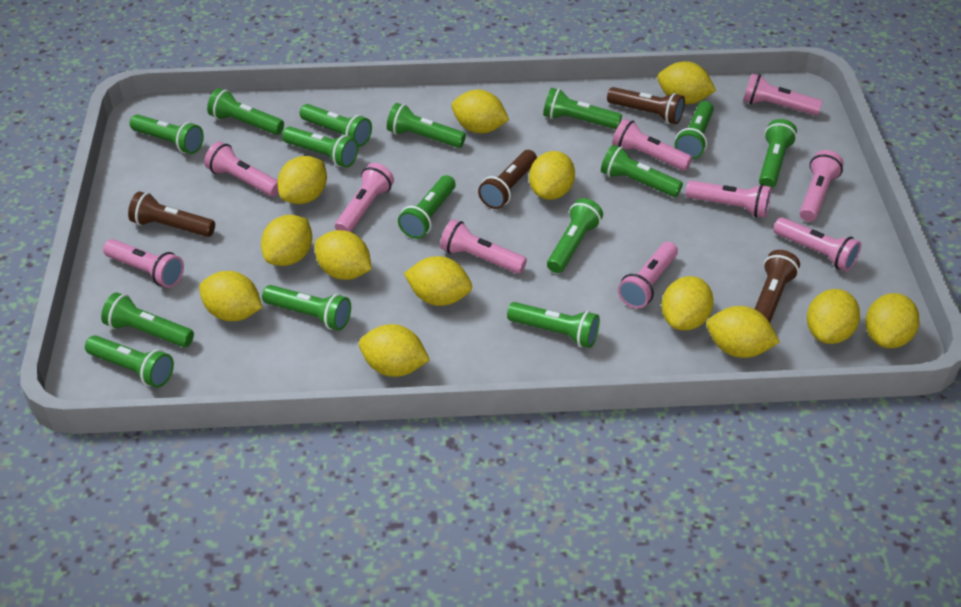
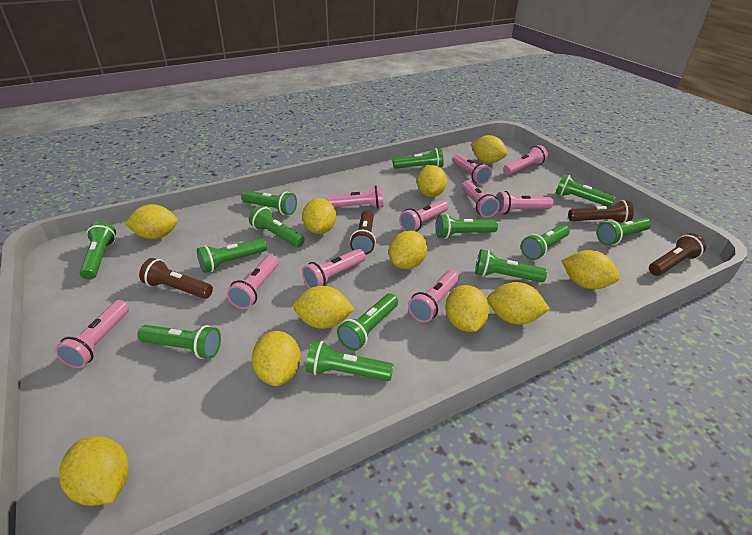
green flashlight: [85,335,174,388] [101,292,194,347] [130,114,204,154] [207,88,284,135] [262,285,351,330] [282,127,358,168] [300,104,372,147] [387,103,466,148] [398,175,456,239] [507,302,600,348] [543,88,622,129] [547,198,603,273] [601,145,683,197] [675,101,714,159] [759,119,797,188] = 15 -> [80,222,116,280] [137,325,221,359] [197,238,267,273] [241,191,297,215] [249,205,305,248] [306,340,394,381] [337,293,398,351] [393,148,444,169] [436,214,498,239] [475,249,547,282] [521,224,570,260] [556,174,616,207] [597,218,651,245] = 13
yellow lemon: [199,271,262,321] [261,215,312,266] [277,156,327,204] [314,230,372,280] [359,324,430,377] [404,256,472,306] [452,90,509,133] [529,151,575,200] [657,61,716,104] [661,276,714,331] [706,306,780,358] [807,289,860,344] [865,293,919,348] = 13 -> [59,436,129,506] [125,204,178,239] [252,331,301,386] [293,286,355,329] [302,198,336,234] [389,231,427,269] [417,165,447,197] [446,285,489,332] [470,135,507,163] [487,282,550,324] [561,250,620,289] = 11

